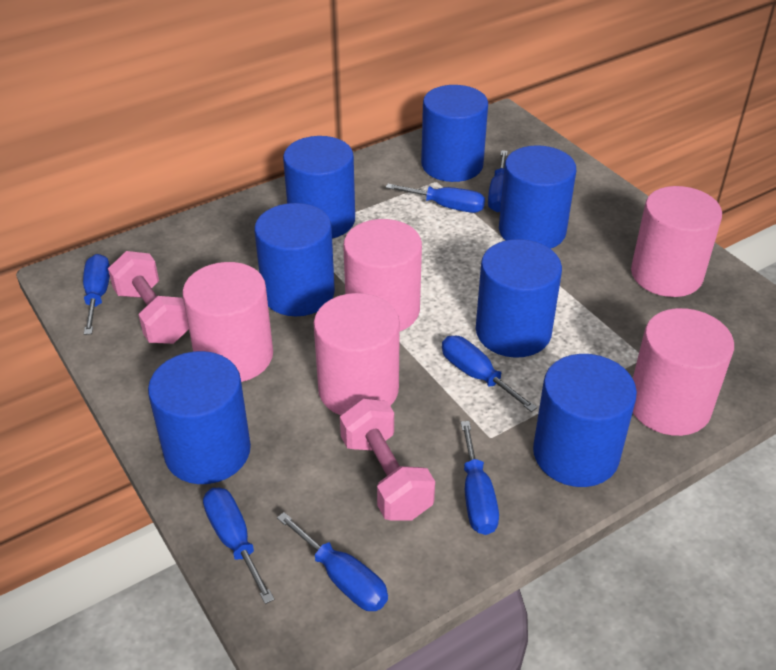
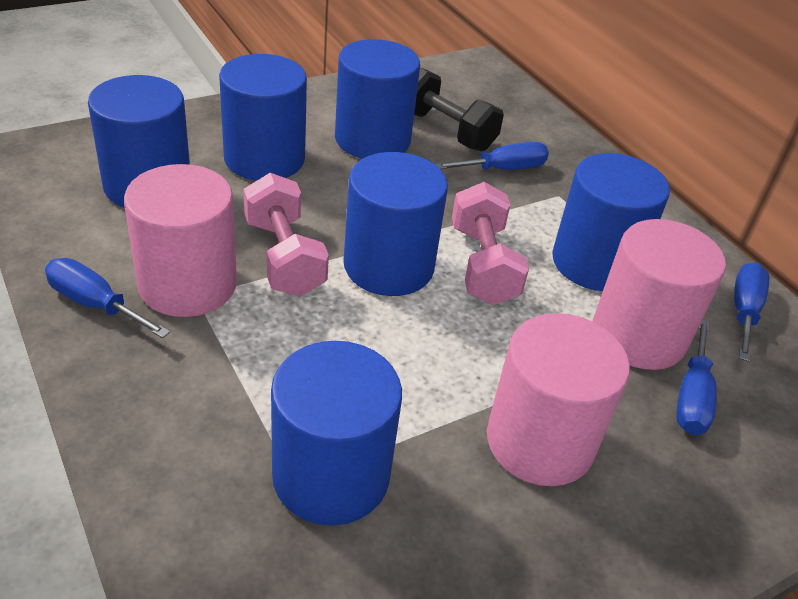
black dumbbell: none = 0 -> [414,67,504,151] = 1
blue cylinder: [148,351,251,484] [254,203,335,316] [283,136,355,239] [421,85,488,182] [476,239,562,358] [499,145,576,249] [533,354,637,487] = 7 -> [88,75,190,208] [219,54,307,181] [271,341,402,526] [335,39,420,159] [343,152,448,296] [552,153,670,291] = 6
blue screwdriver: [83,254,110,335] [203,488,274,604] [277,512,388,611] [386,184,485,213] [442,336,537,412] [461,421,499,535] [488,150,508,212] = 7 -> [45,258,170,338] [435,142,549,170] [676,319,717,435] [734,263,769,362] = 4
pink cylinder: [182,262,273,382] [314,293,400,415] [343,219,422,331] [631,186,722,297] [633,308,734,436] = 5 -> [124,164,237,317] [487,313,630,486] [593,219,726,370] = 3

